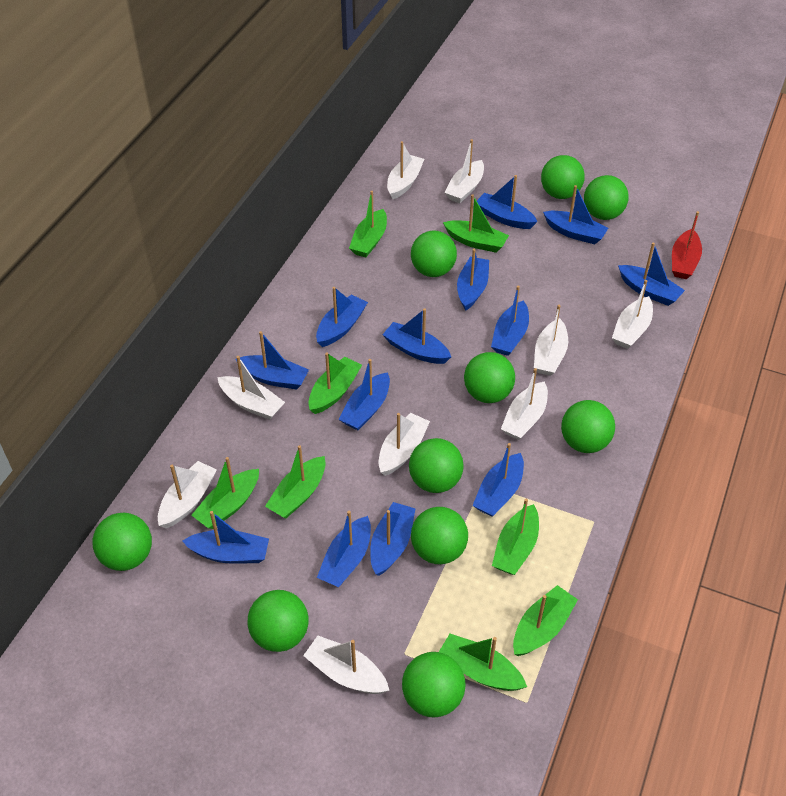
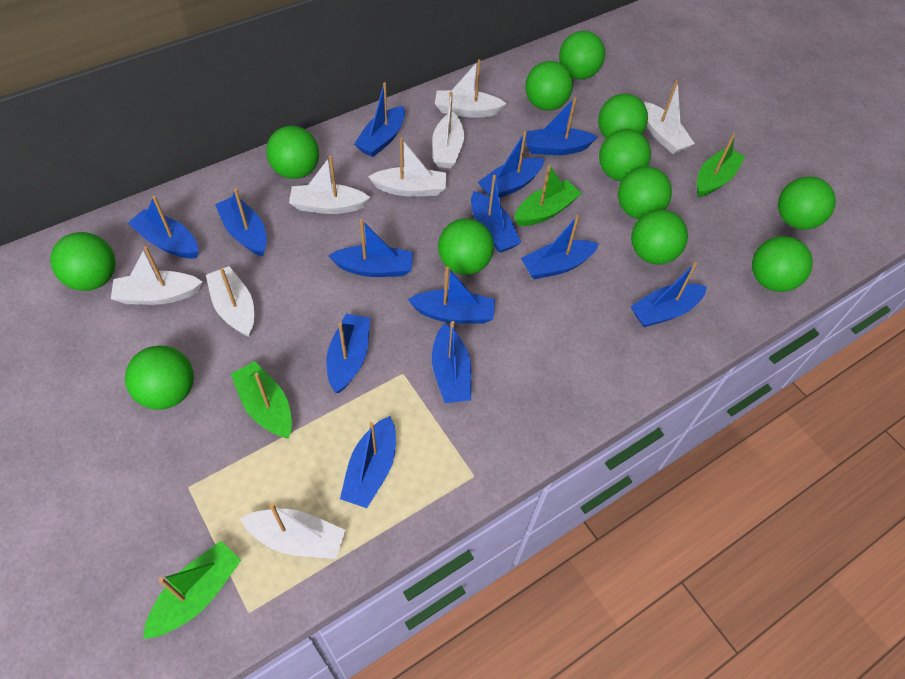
green ball: [92,513,152,571] [248,590,309,652] [402,652,466,717] [409,438,464,493] [411,231,457,277] [411,507,468,564] [464,352,515,403] [541,155,585,199] [561,400,615,453] [584,175,629,220] = 10 -> [50,232,116,291] [125,346,194,410] [266,126,319,179] [438,218,494,275] [525,61,573,111] [559,31,605,79] [598,94,648,138] [599,129,651,181] [618,166,672,219] [631,209,688,264] [752,236,813,292] [778,177,836,230] = 12
green boat: [192,457,259,529] [265,445,326,518] [309,353,362,414] [349,191,387,258] [439,634,527,691] [443,194,509,253] [492,499,539,575] [513,585,578,656] = 8 -> [143,541,241,639] [231,361,292,438] [514,165,582,226] [697,134,745,197] = 4
red boat: [672,211,702,279] = 1 -> none = 0
white boat: [158,461,217,528] [217,356,285,420] [303,636,389,694] [378,413,430,476] [387,141,424,199] [444,139,484,203] [501,368,548,440] [534,305,568,376] [612,280,653,349] = 9 -> [111,246,202,305] [206,266,254,337] [240,503,345,559] [289,156,370,214] [368,138,446,197] [432,92,464,169] [435,59,507,118] [644,80,695,154] = 8

